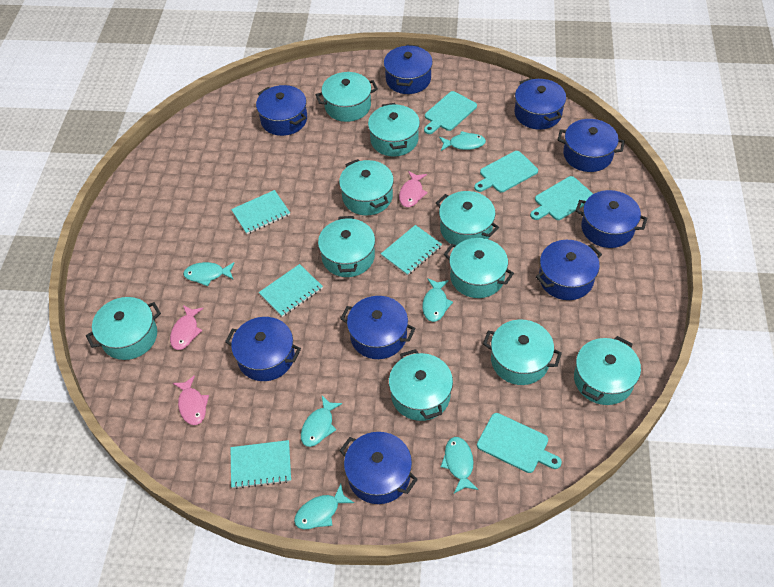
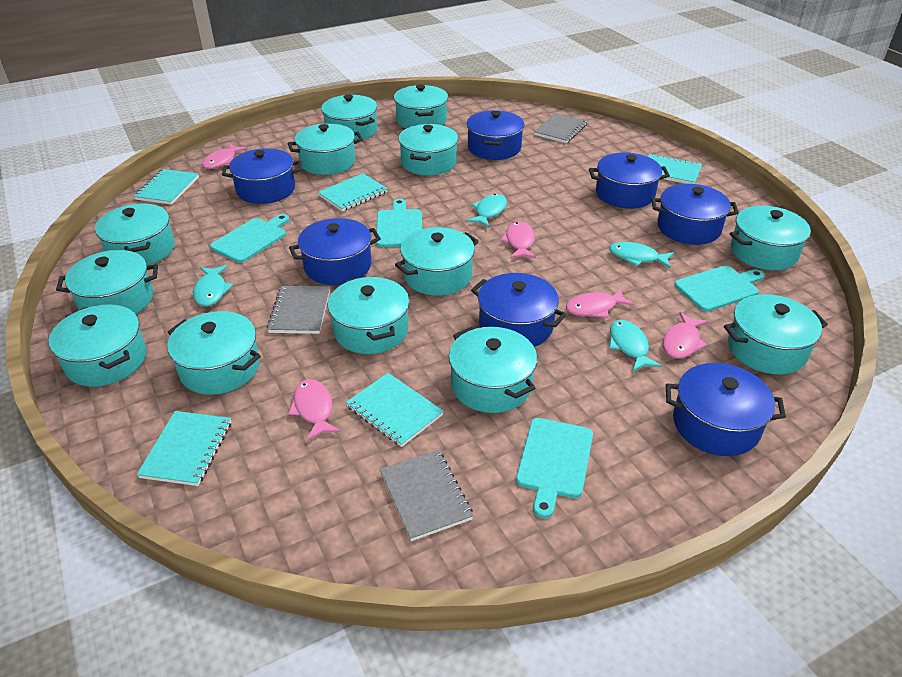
blue pot: [225,317,301,381] [256,85,307,136] [339,432,418,504] [340,296,416,359] [384,45,433,94] [515,78,566,130] [536,240,602,300] [558,119,625,172] [576,190,648,248] = 9 -> [222,148,301,204] [289,218,381,285] [466,110,524,160] [471,273,567,347] [589,152,670,209] [651,184,739,245] [666,363,786,456] = 7
grey notebook: none = 0 -> [267,286,330,334] [380,450,474,541] [534,113,588,143] = 3
pink fish: [170,305,204,350] [173,375,209,425] [399,171,428,207] = 3 -> [202,144,247,169] [288,379,341,441] [500,222,536,258] [566,288,635,318] [663,312,708,359] = 5
turquoise fish: [183,262,234,287] [294,484,354,529] [301,396,342,447] [422,278,453,322] [439,131,486,151] [441,437,478,493] = 6 -> [193,265,233,307] [467,194,507,227] [609,242,674,268] [609,320,662,371] = 4
turquoise notebook: [231,190,290,234] [231,440,291,489] [259,264,323,317] [381,225,442,276] = 4 -> [133,169,199,205] [137,411,231,486] [318,173,388,212] [346,373,444,447] [648,153,702,184] = 5
turquoise pot: [86,297,161,360] [315,72,378,122] [318,216,375,277] [339,159,394,215] [368,103,420,156] [389,349,453,421] [436,191,499,245] [444,238,514,298] [483,319,562,385] [574,336,641,405] = 10 -> [49,304,146,387] [56,250,158,314] [95,203,174,265] [167,311,261,395] [287,123,363,175] [321,94,377,140] [328,276,409,354] [394,84,448,128] [395,227,479,296] [398,124,458,175] [449,327,537,413] [724,294,828,375] [730,206,813,270] = 13

